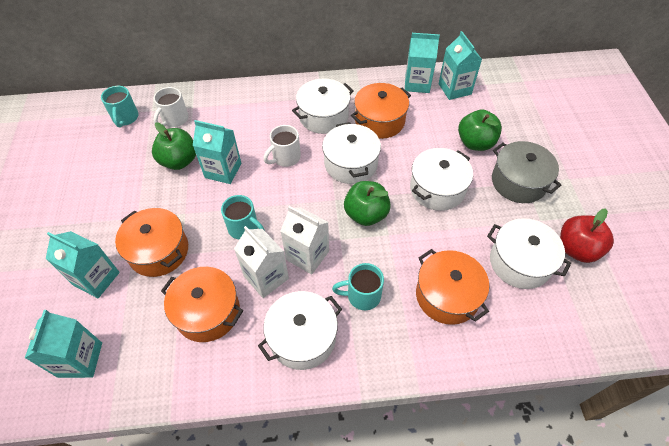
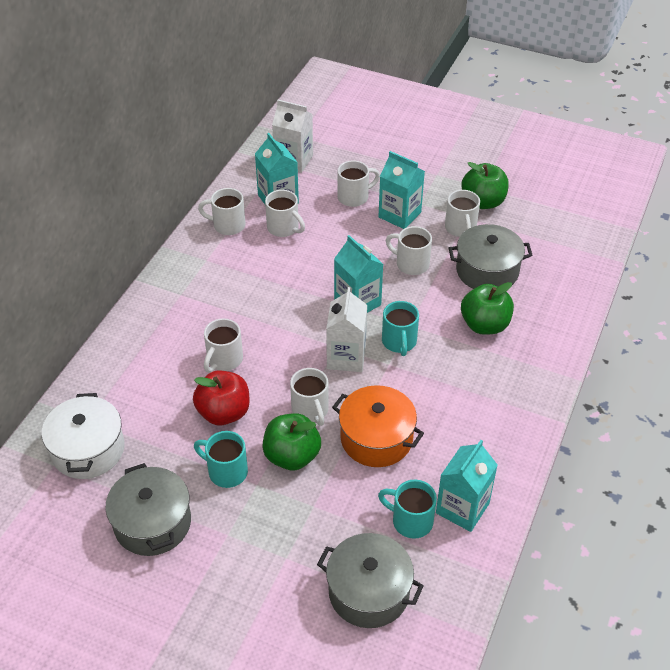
grey pot: [492,141,562,203] = 1 -> [105,463,191,556] [317,533,424,628] [449,224,533,289] = 3
orange pot: [115,208,188,277] [161,267,243,342] [351,83,411,139] [416,249,489,325] = 4 -> [332,385,424,467] = 1
turquoise carton: [25,310,102,378] [46,231,120,298] [193,120,241,184] [405,33,440,93] [438,31,482,100] = 5 -> [255,133,299,204] [334,235,383,313] [378,151,425,229] [436,440,498,532] = 4
white mug: [153,87,189,127] [263,125,301,167] = 2 -> [198,188,246,235] [204,318,243,372] [265,190,305,237] [290,368,329,426] [337,160,380,207] [385,226,432,275] [445,190,480,237] = 7
white pot: [258,291,342,370] [292,78,353,134] [322,122,381,184] [410,148,473,211] [487,218,571,289] = 5 -> [42,393,125,479] = 1

